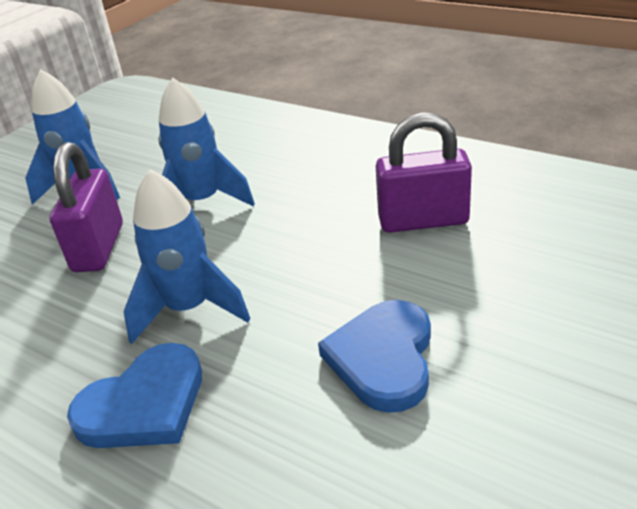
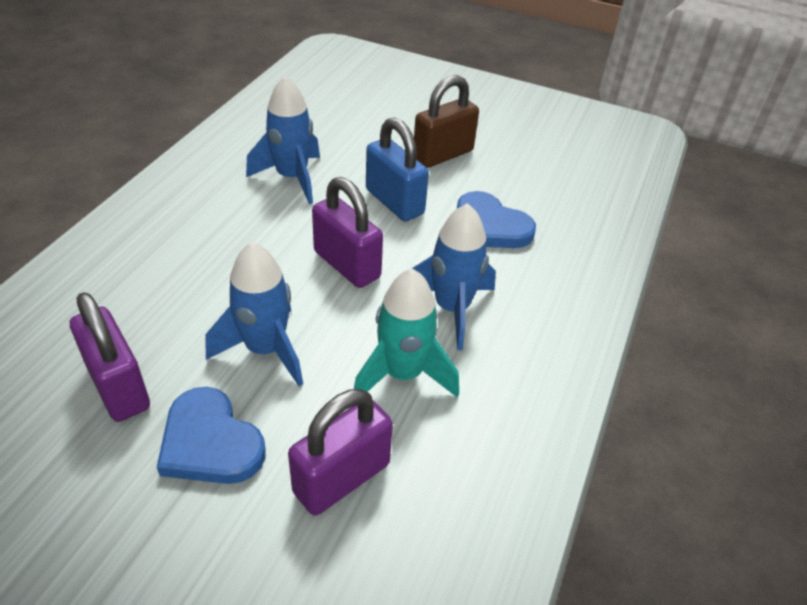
blue padlock: none = 0 -> [366,117,429,221] = 1
brown padlock: none = 0 -> [414,75,479,168] = 1
purple padlock: [50,142,123,272] [376,112,472,233] = 2 -> [70,292,150,422] [288,389,393,515] [312,177,383,288] = 3
turquoise rocket: none = 0 -> [354,269,459,398] = 1

